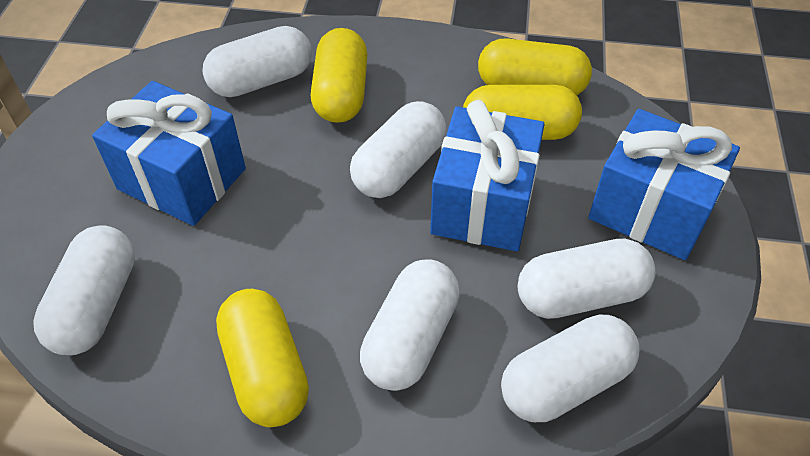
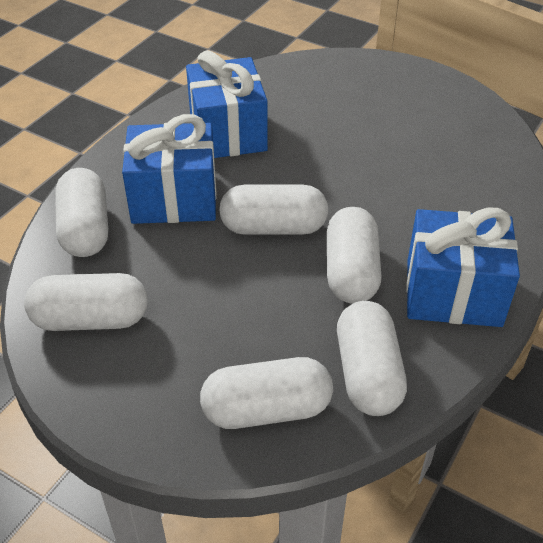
yellow capsule: [216,289,309,427] [311,28,367,123] [463,85,582,140] [478,38,592,95] = 4 -> none = 0

